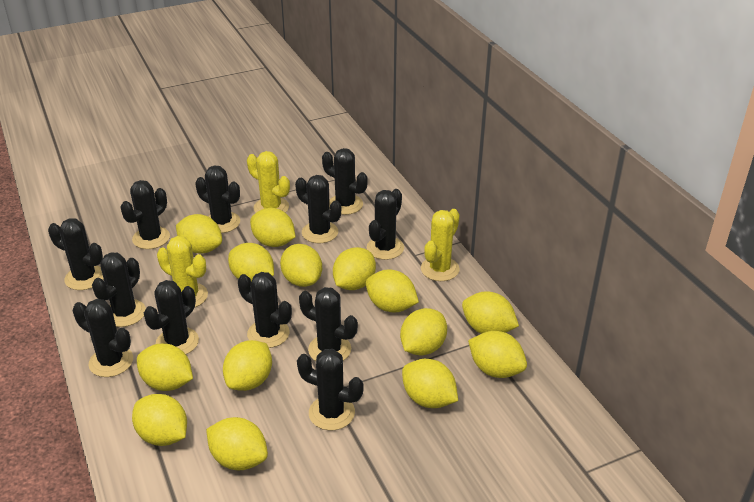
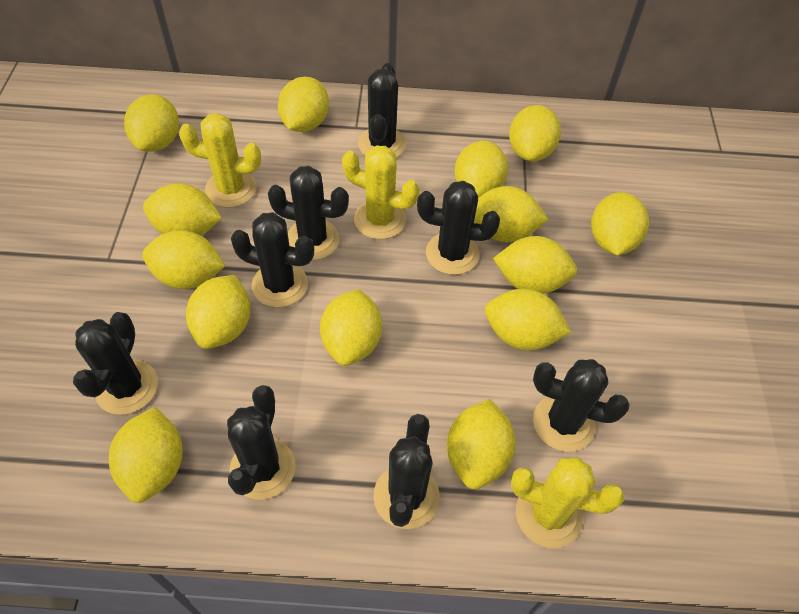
black cactus: [48,218,103,290] [73,299,133,377] [92,252,146,327] [121,180,170,249] [144,280,199,354] [195,165,240,233] [238,272,292,348] [295,175,341,243] [297,349,364,430] [299,287,358,361] [322,148,368,215] [367,189,404,260] = 12 -> [73,312,158,415] [227,385,296,500] [231,212,314,308] [268,166,349,260] [358,63,406,158] [373,414,440,529] [417,181,500,275] [533,359,630,452] = 8

